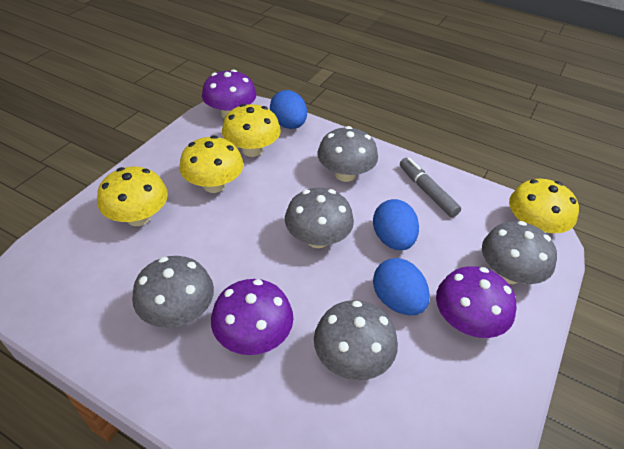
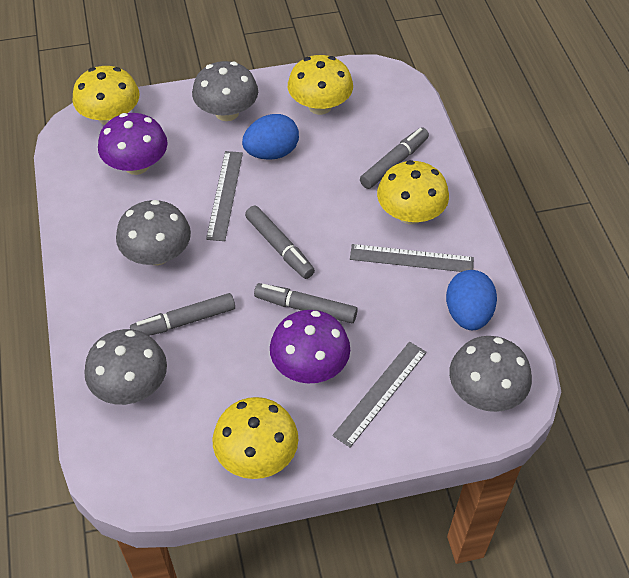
blue egg: [270,90,307,129] [373,199,419,250] [373,258,430,315] = 3 -> [242,114,299,160] [446,270,497,330] = 2
grey marker: [400,158,461,217] = 1 -> [130,293,235,336] [245,206,315,279] [254,283,358,323] [360,127,429,189] = 4
grey mushroom: [132,256,214,328] [285,188,354,248] [314,300,398,380] [317,126,378,182] [482,221,557,284] = 5 -> [84,329,167,405] [116,200,191,265] [192,61,258,121] [449,336,532,412] = 4
grey ruler: none = 0 -> [206,151,243,241] [332,342,427,448] [350,244,474,272] = 3
purple mushroom: [202,69,256,119] [211,279,293,355] [436,266,516,338] = 3 -> [98,113,168,175] [270,310,350,383] = 2

